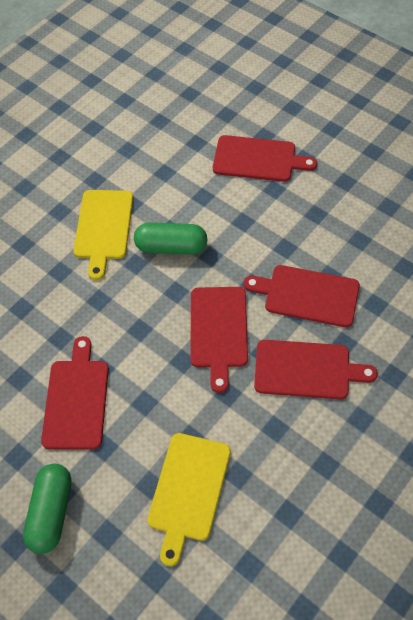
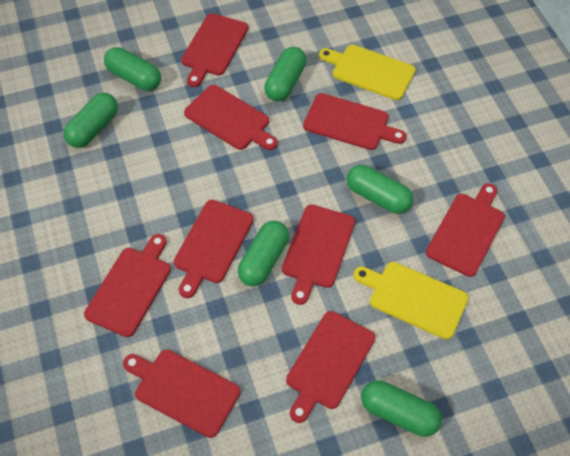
green capsule: [23,464,72,554] [134,223,207,255] = 2 -> [63,93,118,148] [104,47,161,91] [238,220,289,287] [264,47,307,101] [347,165,413,214] [361,380,442,437] = 6
red cutting board: [41,336,109,450] [190,287,248,393] [213,135,317,182] [243,265,360,328] [254,340,378,399] = 5 -> [84,234,171,337] [123,349,240,438] [174,200,254,298] [181,13,248,87] [184,85,278,150] [282,204,355,305] [286,311,375,423] [303,93,406,150] [426,183,505,277] = 9

